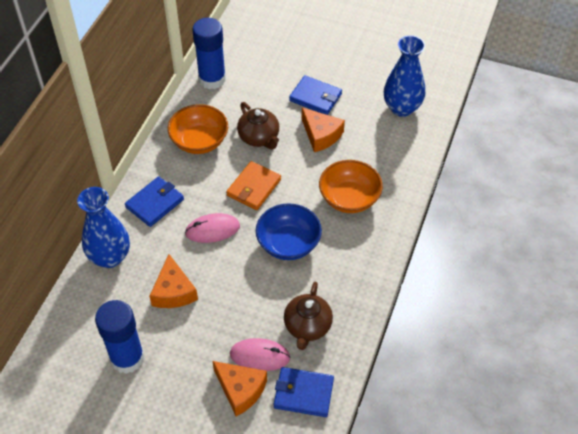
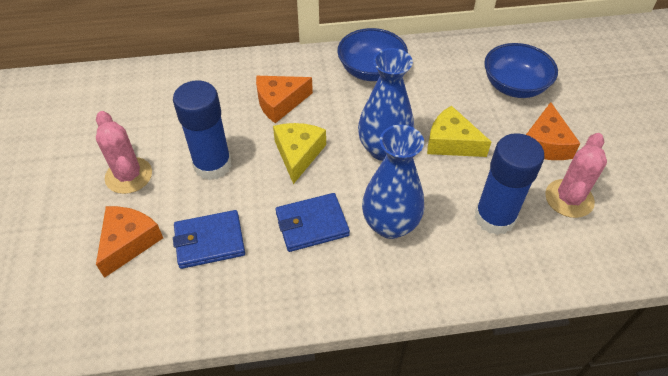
blue bowl: [256,203,322,260] = 1 -> [337,28,408,81] [484,43,558,98] = 2
blue wallet: [125,176,184,227] [274,367,334,417] [289,75,342,115] = 3 -> [173,210,245,269] [275,193,350,252] = 2
brown teapot: [237,102,279,149] [284,282,333,350] = 2 -> none = 0
orange bowl: [168,104,228,154] [319,160,383,213] = 2 -> none = 0
orange wallet: [226,161,281,210] = 1 -> none = 0
pink cactus: none = 0 -> [96,111,152,194] [545,133,607,218] = 2
pink mouse: [185,213,240,243] [230,338,291,371] = 2 -> none = 0
yellow cheese: none = 0 -> [273,123,326,184] [427,106,491,157] = 2

